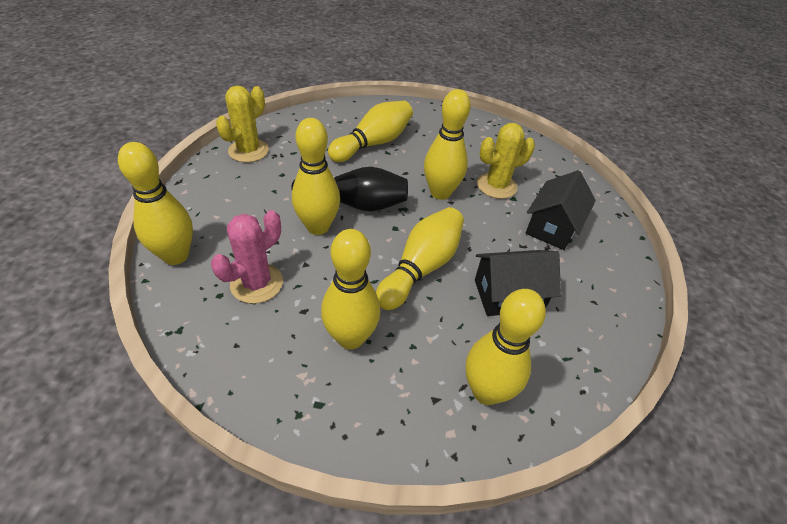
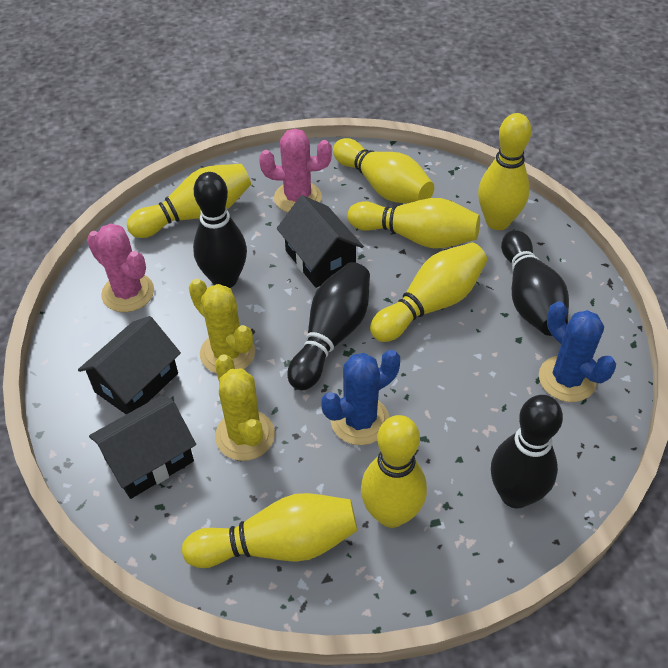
black bowling pin: [291,167,408,211] = 1 -> [193,172,247,288] [288,262,370,390] [491,395,563,508] [501,230,569,336] = 4
black house: [475,250,561,316] [526,170,596,250] = 2 -> [78,316,181,414] [89,396,196,499] [277,195,364,288] = 3
blue cactus: none = 0 -> [321,350,400,445] [539,301,616,402] = 2
pink cactus: [211,210,283,304] = 1 -> [87,223,154,312] [259,129,332,212] = 2

